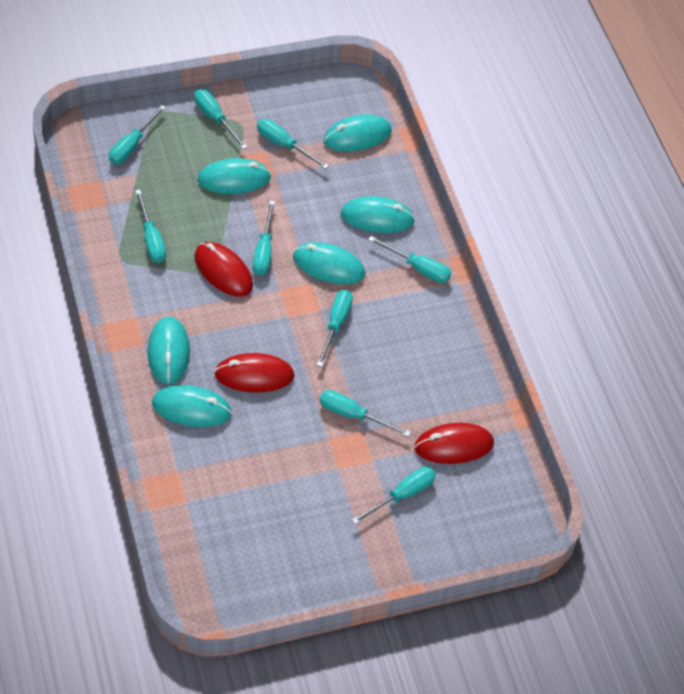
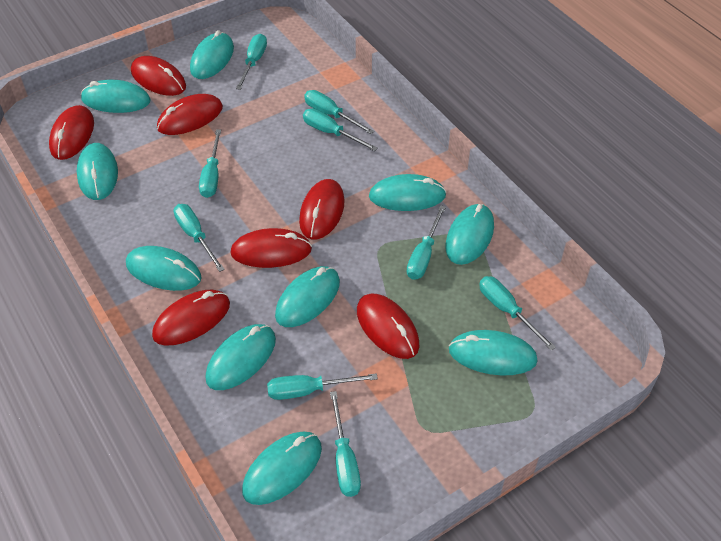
red mouse: [194,242,253,297] [214,353,295,393] [414,423,494,464] = 3 -> [49,105,94,160] [131,56,186,96] [152,290,230,345] [157,94,223,135] [230,228,312,268] [299,179,345,239] [357,294,419,359] = 7
turquoise mouse: [148,316,190,384] [152,385,232,427] [197,158,271,194] [293,242,365,284] [323,114,392,152] [341,196,415,233] = 6 -> [77,143,118,200] [81,80,150,113] [126,246,202,291] [190,30,234,79] [205,324,276,390] [242,431,322,505] [275,266,340,327] [369,174,446,211] [446,204,494,265] [449,330,537,375] = 10

